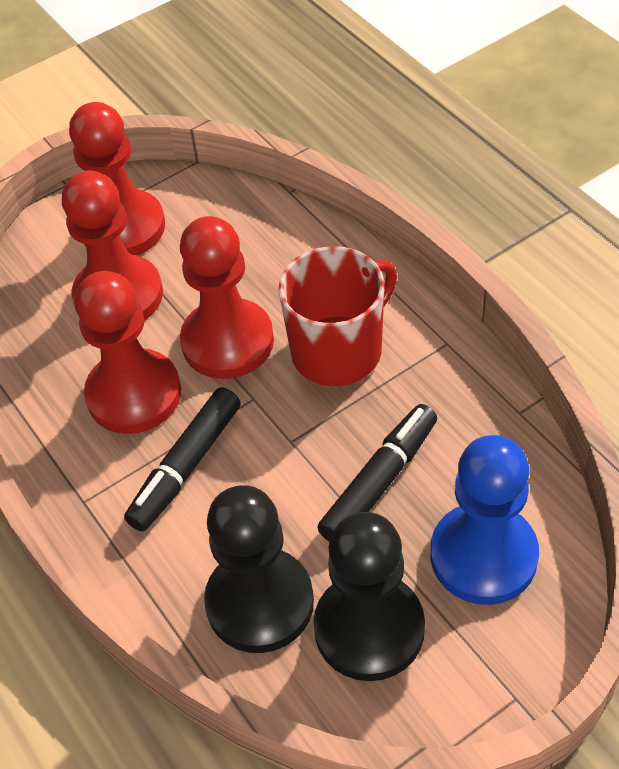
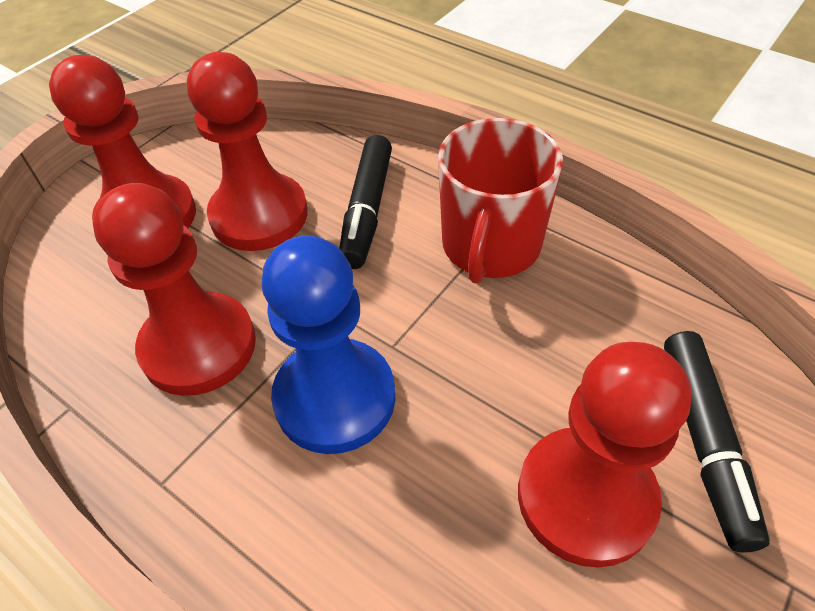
black pawn: [204,485,314,653] [313,512,425,681] = 2 -> none = 0

